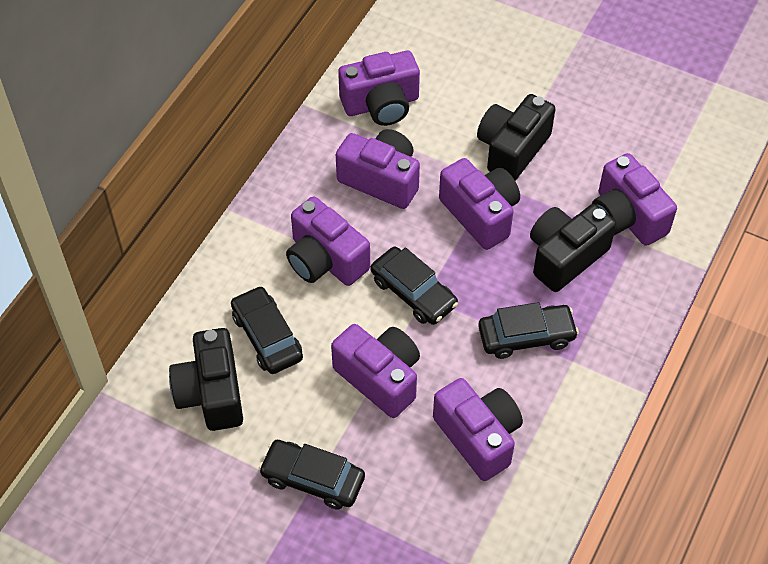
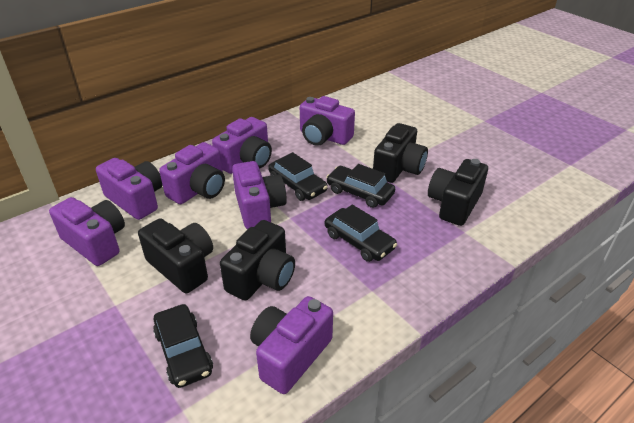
black camera: [169,328,243,431] [477,94,555,181] [530,204,616,292] = 3 -> [138,218,213,294] [220,220,295,301] [373,123,428,183] [428,159,488,226] = 4

